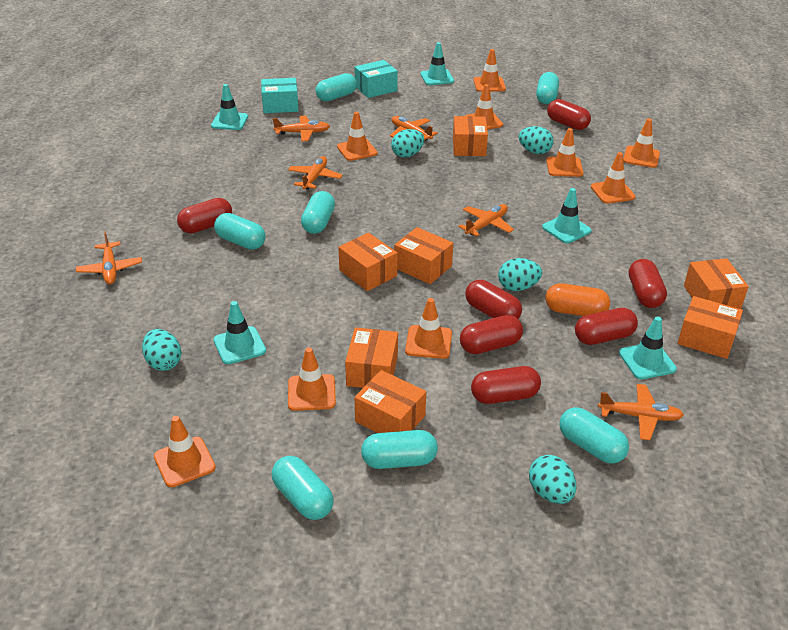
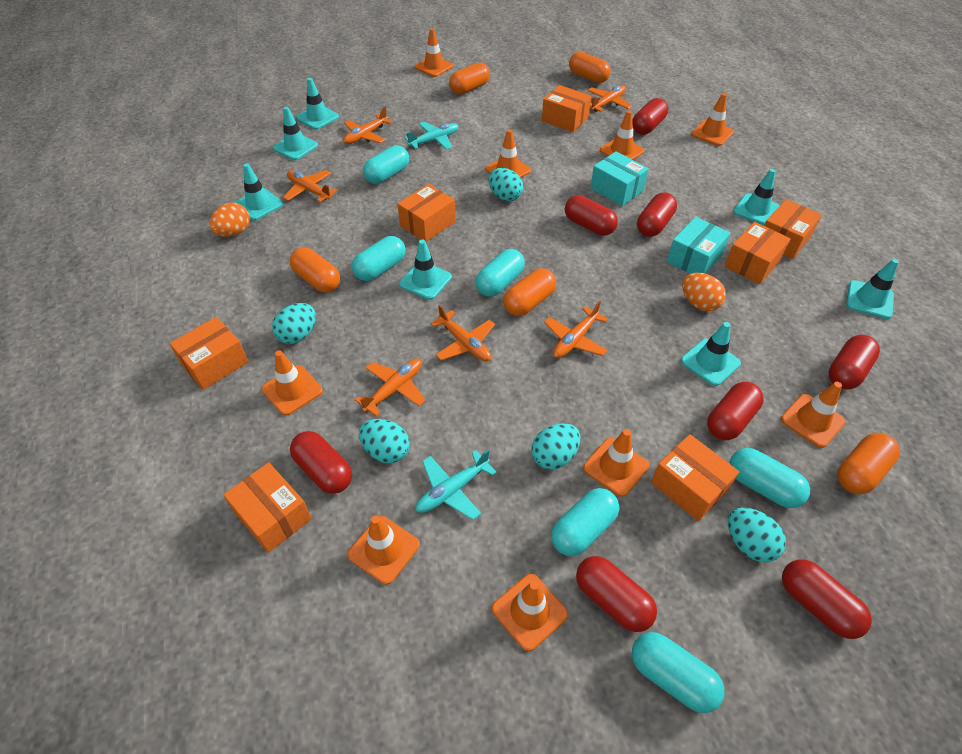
orange capsule: [546,283,610,316] = 1 -> [290,247,340,293] [449,62,490,95] [504,268,556,316] [569,52,611,83] [838,433,900,494] = 5
orange egg: none = 0 -> [210,203,250,237] [682,273,726,311] = 2
red capsule: [177,198,232,234] [460,315,523,354] [465,280,522,319] [471,366,541,404] [547,99,591,130] [575,308,638,345] [629,259,667,308] = 7 -> [290,431,352,494] [565,195,618,236] [576,556,657,632] [632,98,668,135] [637,192,677,237] [707,382,764,440] [782,559,872,639] [829,335,880,390] = 8
turquoise capsule: [214,213,266,250] [272,456,334,520] [301,191,335,234] [315,73,357,102] [361,430,438,469] [536,72,559,104] [559,407,629,464] = 7 -> [352,236,406,281] [363,145,409,184] [475,249,525,297] [551,488,619,556] [632,632,725,713] [729,448,810,508] = 6
turquoise plane: none = 0 -> [405,121,458,150] [416,450,497,520] = 2
turquoise traffic cone: [211,84,248,130] [213,301,266,364] [421,42,454,85] [542,188,591,243] [619,316,677,379] = 5 -> [235,164,283,220] [273,107,318,160] [296,78,339,130] [399,239,452,300] [681,322,741,386] [733,169,780,225] [846,259,899,319] = 7

